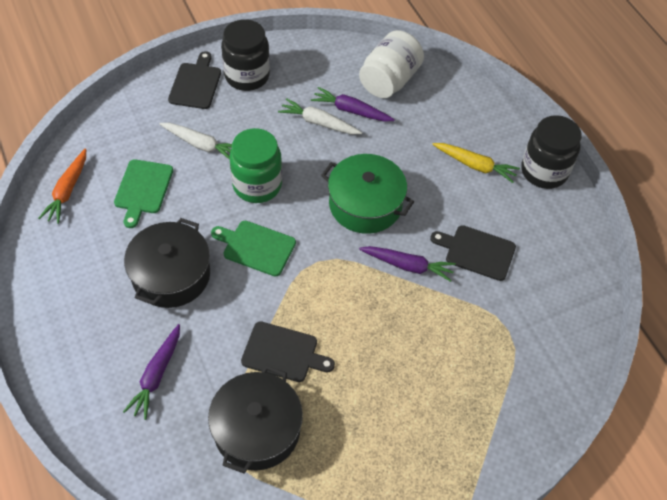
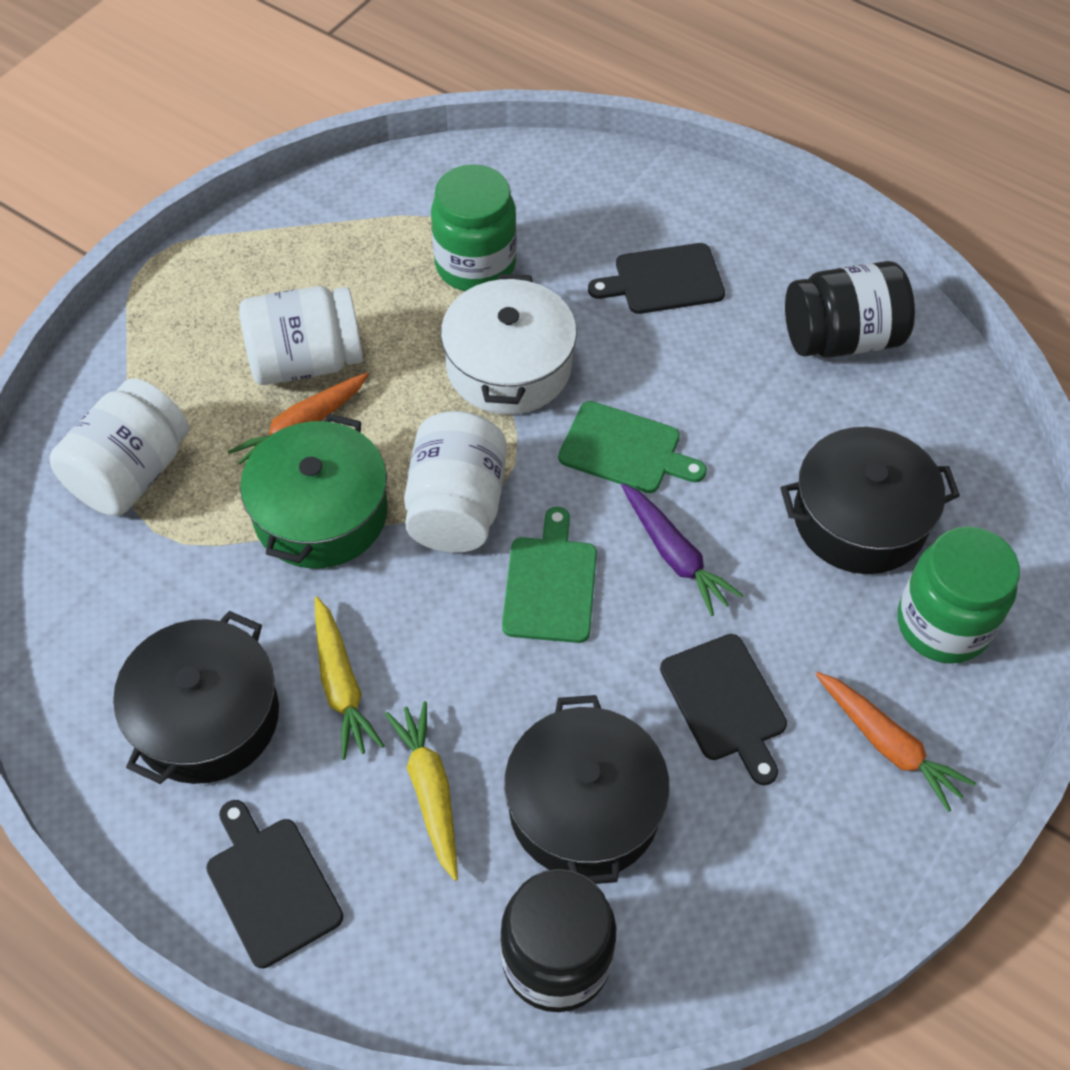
black pot: [124,218,210,308] [208,365,303,473] = 2 -> [113,611,279,784] [504,695,670,884] [780,427,960,574] = 3
green jar: [230,128,282,203] = 1 -> [431,164,517,291] [898,526,1020,664] = 2
orange carrot: [38,149,86,224] = 1 -> [228,373,369,464] [815,672,976,812] = 2
purple carrot: [123,324,180,420] [311,87,395,122] [359,246,456,282] = 3 -> [621,483,743,616] = 1
white carrot: [159,123,232,160] [278,98,362,134] = 2 -> none = 0
white jar: [359,30,424,98] = 1 -> [49,378,189,516] [239,286,363,385] [404,411,507,553] = 3
white pot: none = 0 -> [441,274,577,414] = 1
yellow carrot: [432,143,520,183] = 1 -> [315,597,384,760] [385,701,458,881] = 2

